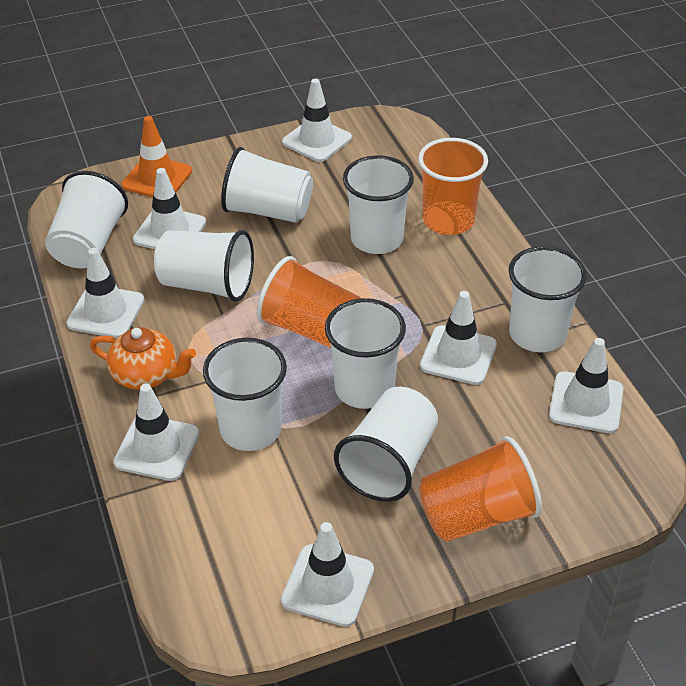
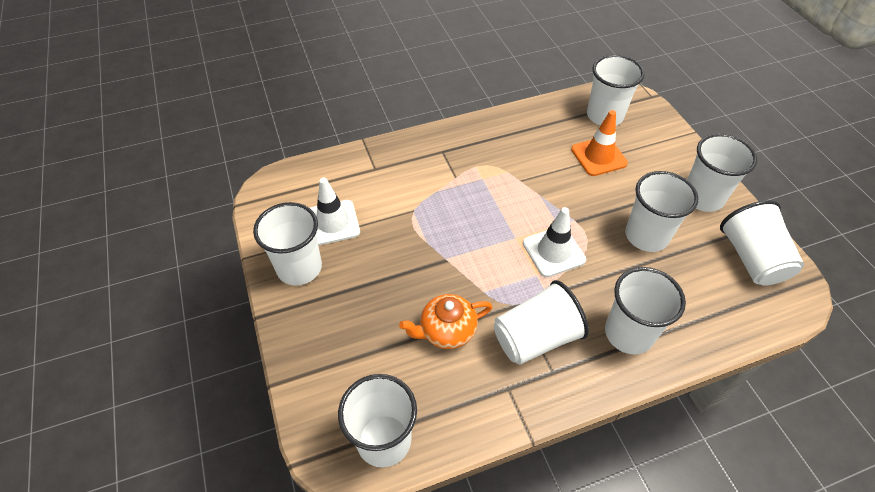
orange cup: [257,256,361,348] [418,138,488,235] [419,436,542,542] = 3 -> none = 0
white traffic cone: [66,248,144,338] [113,384,200,481] [133,168,206,249] [281,522,374,627] [282,78,352,162] [420,291,497,385] [549,338,623,433] = 7 -> [310,178,360,245] [523,207,586,277] = 2

